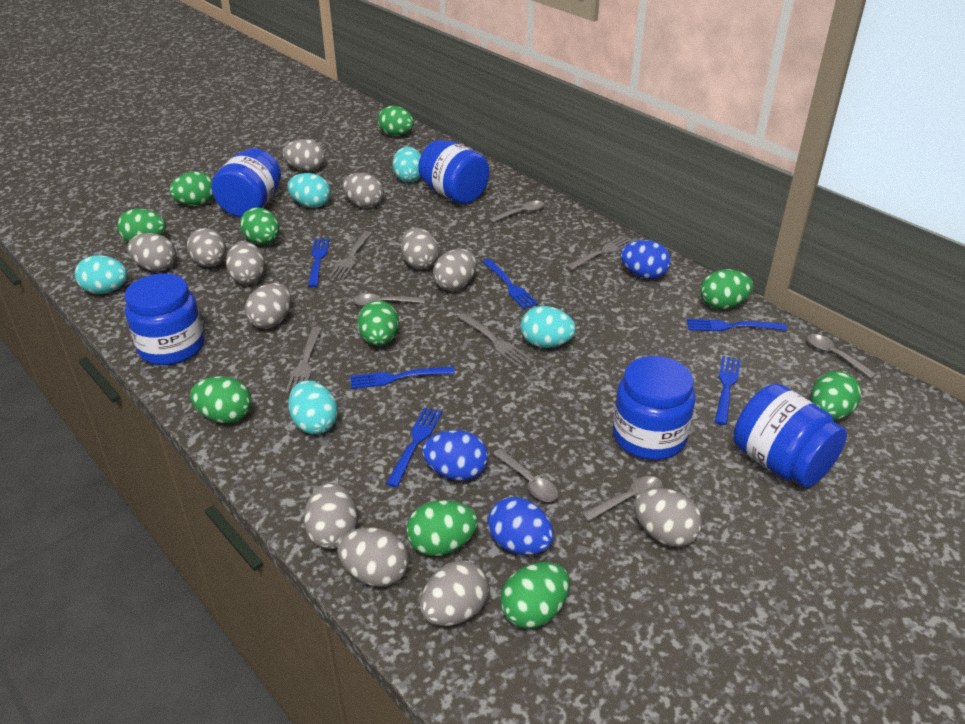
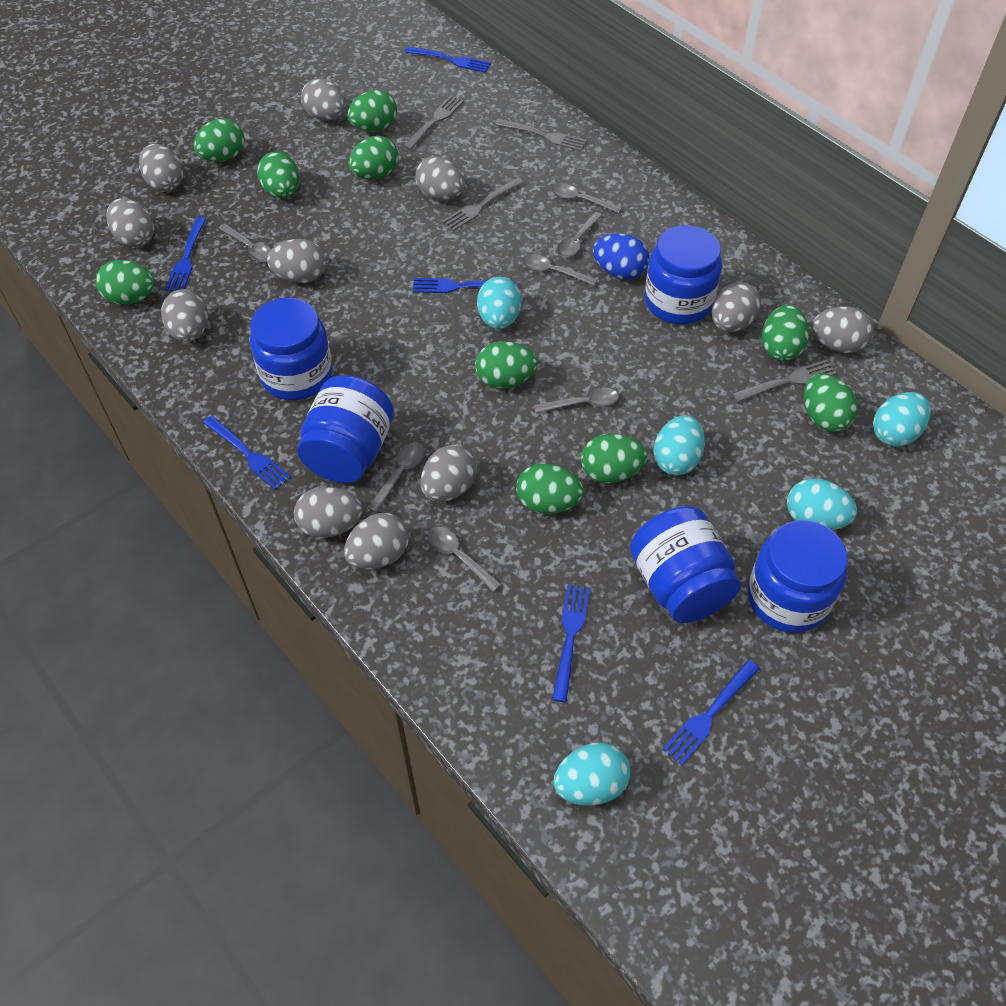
blue egg: [422,430,488,480] [487,497,554,555] [621,240,671,279] = 3 -> [593,234,649,280] = 1
grey egg: [127,233,176,271] [187,228,226,267] [226,241,265,284] [245,283,291,329] [283,139,325,171] [304,483,358,549] [337,527,409,587] [342,173,384,208] [401,228,439,269] [420,561,489,626] [433,249,477,291] [634,488,702,547] = 12 -> [106,198,154,248] [139,144,184,192] [161,289,208,342] [267,239,326,283] [294,487,363,538] [301,79,346,121] [344,513,409,570] [415,156,465,200] [421,445,477,502] [712,282,761,332] [812,306,874,353] = 11
grey spoon: [353,294,425,306] [489,201,544,223] [493,449,558,502] [582,476,663,522] [807,334,877,378] = 5 -> [218,223,272,262] [368,443,425,513] [427,527,502,592] [522,254,597,286] [534,387,619,413] [551,183,622,213] [557,212,602,257] = 7

